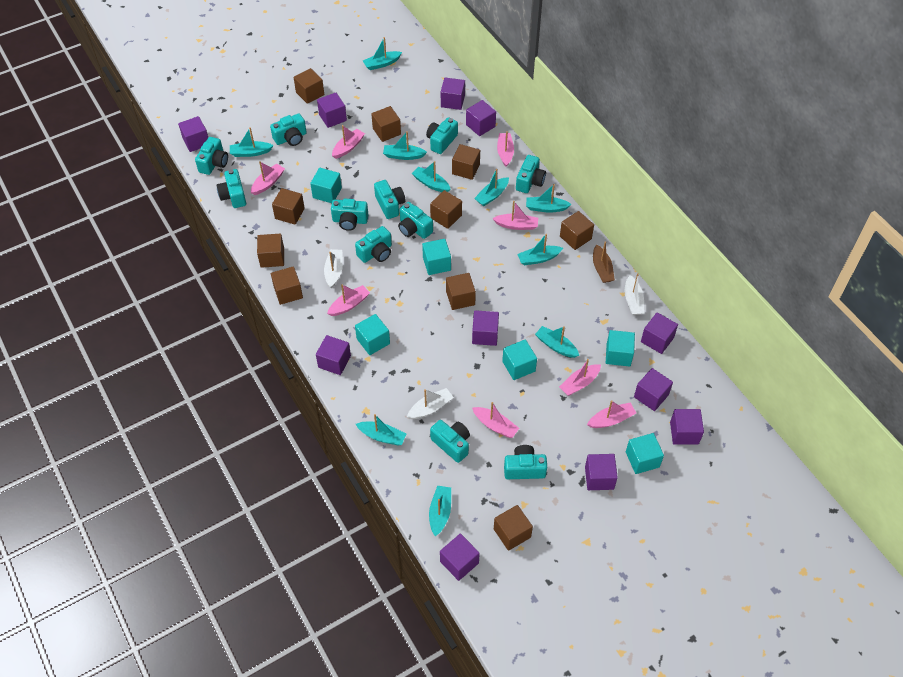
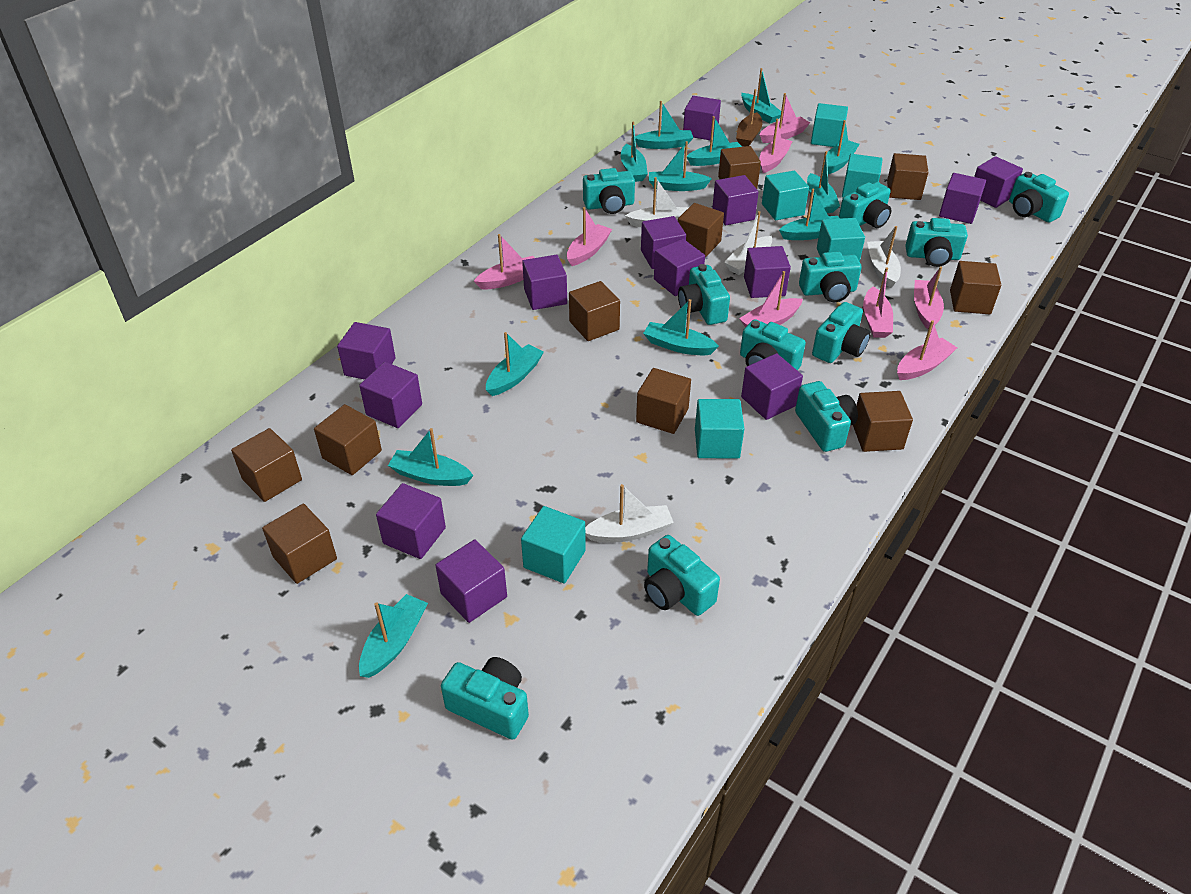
purple cube: [178,116,208,152] [316,335,351,375] [317,92,347,128] [440,533,480,581] [441,78,465,110] [466,100,496,136] [472,310,499,346] [585,454,618,490] [634,368,673,411] [641,312,678,354] [670,409,704,444] = 11 -> [337,322,396,380] [359,362,422,428] [376,483,446,559] [435,539,507,623] [522,255,567,310] [641,216,686,269] [654,239,705,296] [683,96,721,140] [712,175,759,225] [741,353,803,420] [744,246,791,298] [939,173,986,224] [974,156,1023,208] = 13
turquoise boat: [230,127,273,157] [356,414,406,446] [363,37,402,70] [383,131,427,160] [412,161,451,192] [429,486,451,536] [474,169,509,206] [517,234,563,265] [526,184,572,212] [535,326,579,358] = 10 -> [359,594,428,678] [388,428,474,486] [486,332,544,396] [621,121,648,182] [635,101,693,149] [643,299,719,355] [649,141,712,191] [687,116,742,166] [741,68,781,124] [779,189,840,240] [807,151,840,213] [827,120,860,174] = 12
white boat: [324,249,343,288] [407,388,454,419] [625,273,644,315] = 3 -> [585,484,674,543] [625,177,689,227] [724,211,772,275] [867,226,901,288] = 4

